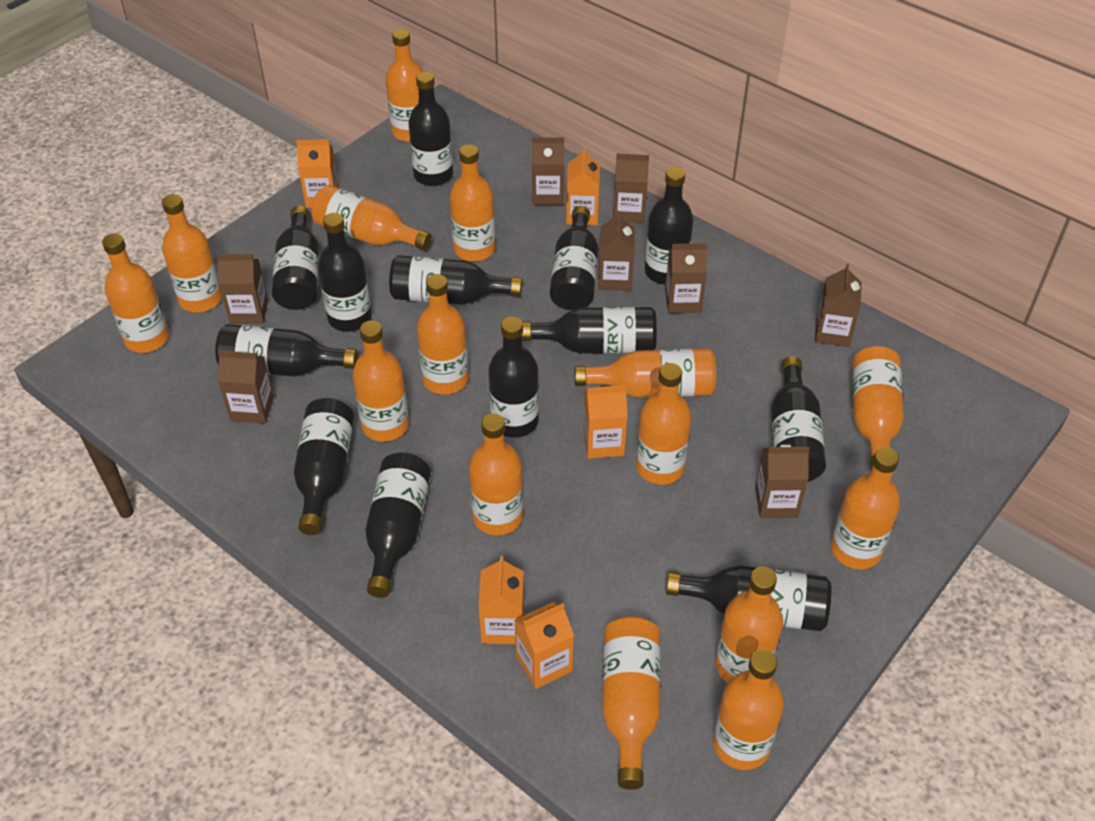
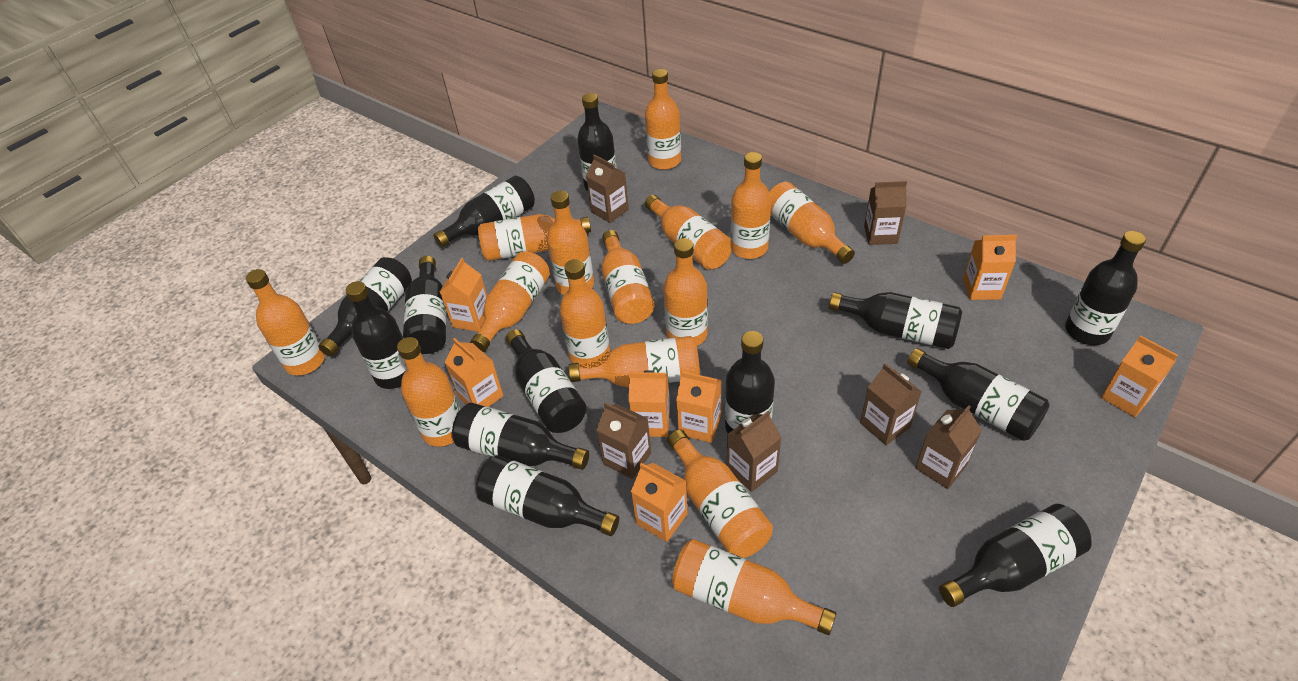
brown carton: [217,254,268,324] [218,351,274,424] [532,137,564,205] [598,211,634,291] [613,154,649,223] [665,243,707,313] [755,444,810,518] [815,264,862,347] = 8 -> [586,154,629,223] [597,402,651,479] [727,411,782,492] [860,363,922,445] [864,181,907,245] [915,405,982,489] = 6
orange carton: [296,139,339,208] [478,556,525,644] [514,602,574,689] [566,147,600,225] [583,385,628,459] = 5 -> [440,258,487,332] [445,338,503,407] [629,370,670,437] [631,463,688,542] [676,371,722,443] [963,235,1017,300] [1101,335,1178,417] = 7

